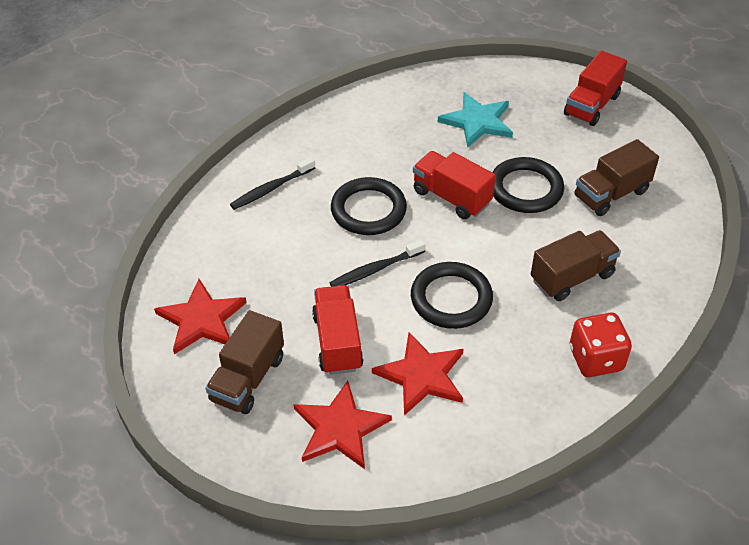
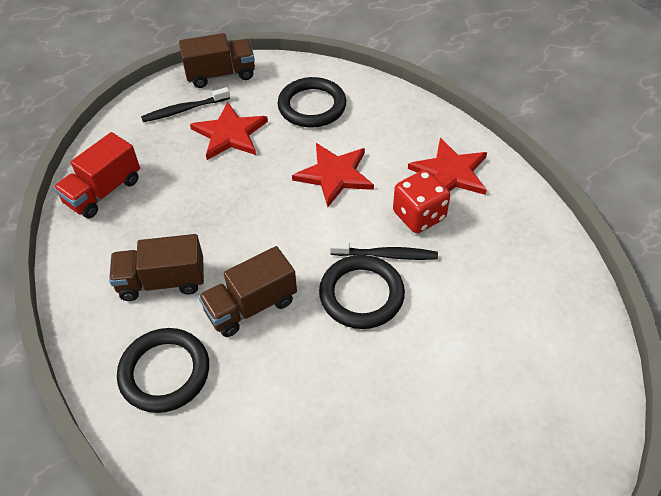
red truck: [312,285,363,375] [413,151,496,219] [564,51,627,126] = 3 -> [53,132,140,218] = 1
turquoise star: [438,92,513,148] = 1 -> none = 0

